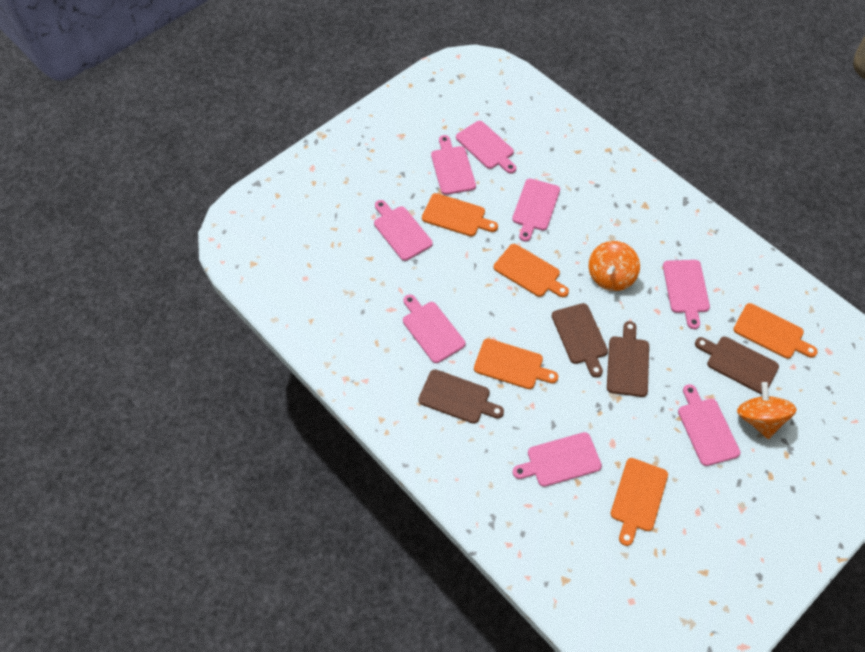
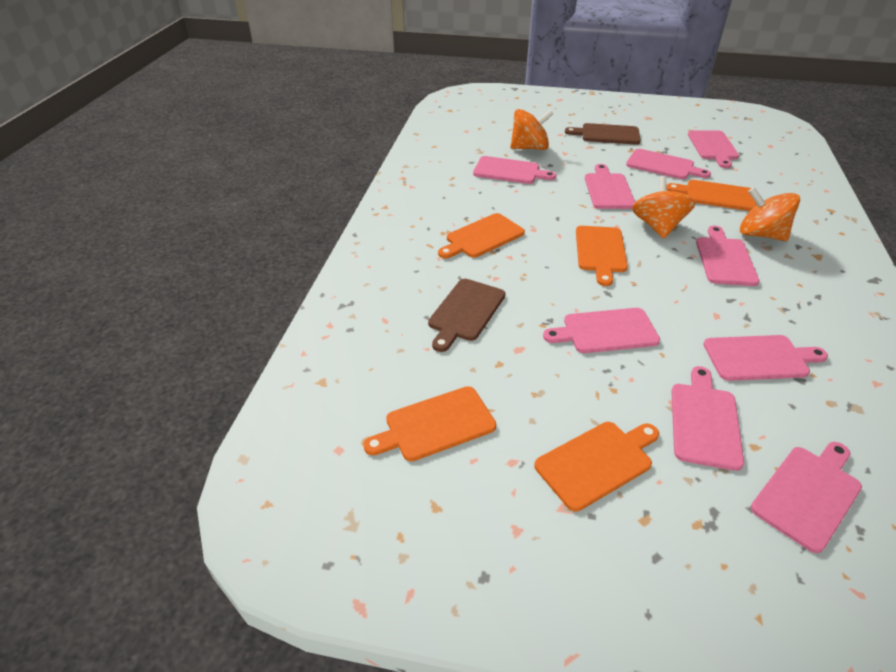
brown cutting board: [418,369,504,424] [552,303,608,377] [607,321,649,397] [695,337,779,394] = 4 -> [428,279,505,352] [565,123,641,145] = 2
orange spinning top: [589,241,640,291] [737,382,797,439] = 2 -> [510,109,553,150] [632,176,696,239] [740,187,800,241] = 3
pink cutting board: [374,200,433,261] [403,295,465,363] [431,135,476,195] [456,121,516,173] [512,179,560,241] [513,432,602,487] [663,260,710,329] [678,384,741,466] = 8 -> [473,156,556,184] [543,308,660,353] [585,164,635,209] [626,149,711,179] [671,366,744,471] [688,130,739,168] [696,226,759,286] [703,335,828,381] [751,442,862,553] = 9

